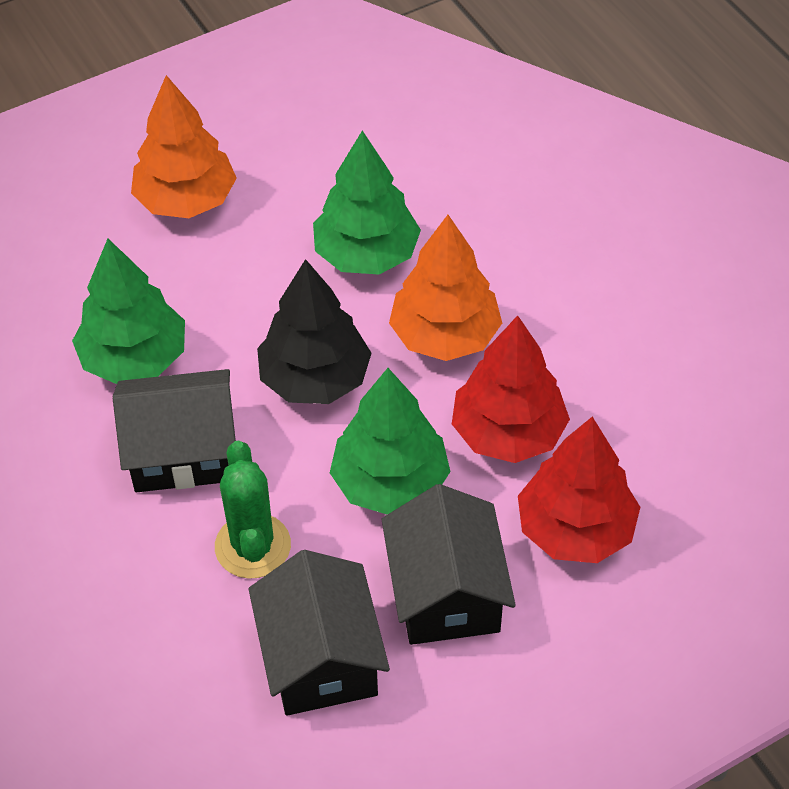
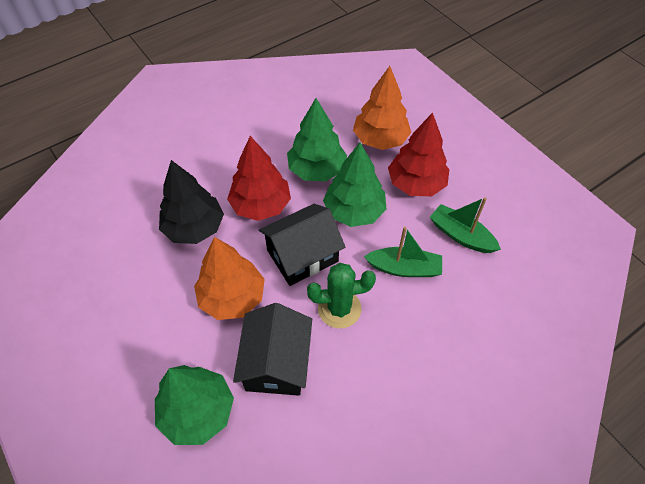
black house: [113,369,236,492] [248,550,390,716] [382,484,516,645] = 3 -> [233,303,312,396] [259,204,345,286] = 2
green boat: none = 0 -> [364,227,442,277] [430,197,501,253] = 2

